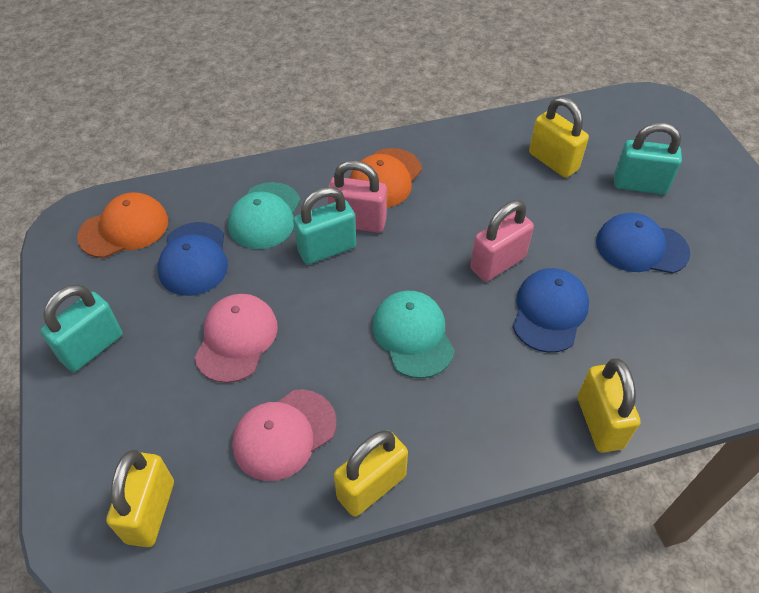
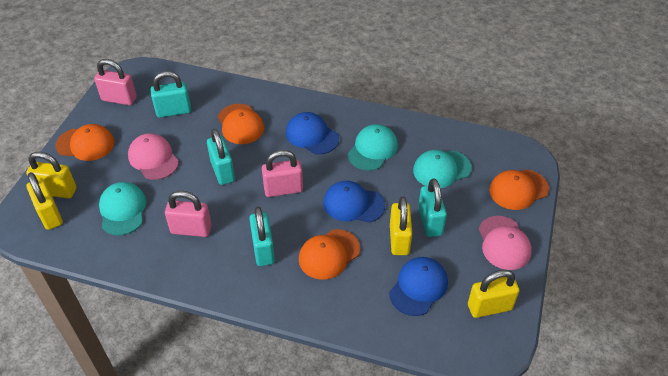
orange cap: [77,192,168,258] [350,148,422,208] = 2 -> [55,124,115,161] [218,104,264,144] [299,229,360,280] [489,169,549,210] = 4
pink padlock: [327,160,387,233] [470,200,534,282] = 2 -> [94,59,137,105] [165,191,212,237] [262,150,303,197] = 3
turquoise cap: [228,182,300,249] [372,290,455,378] = 2 -> [99,182,147,236] [348,124,398,171] [413,150,472,188] = 3
turquoise padlock: [40,285,123,372] [293,187,356,264] [614,122,682,195] = 3 -> [151,71,191,118] [207,129,235,185] [249,207,275,266] [418,178,447,237] = 4

